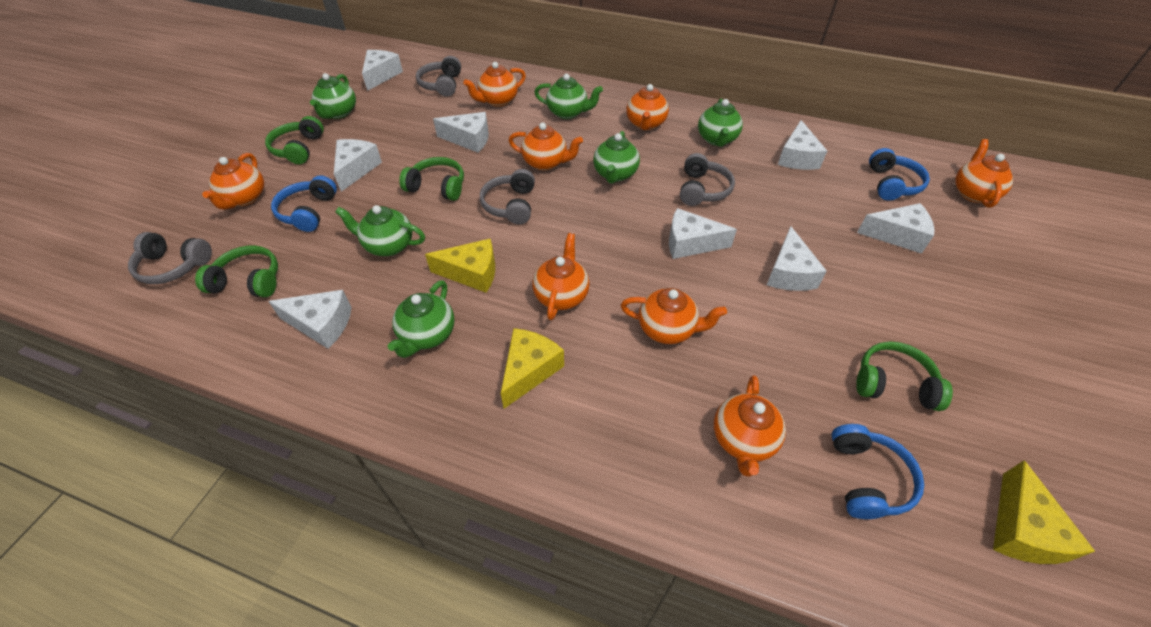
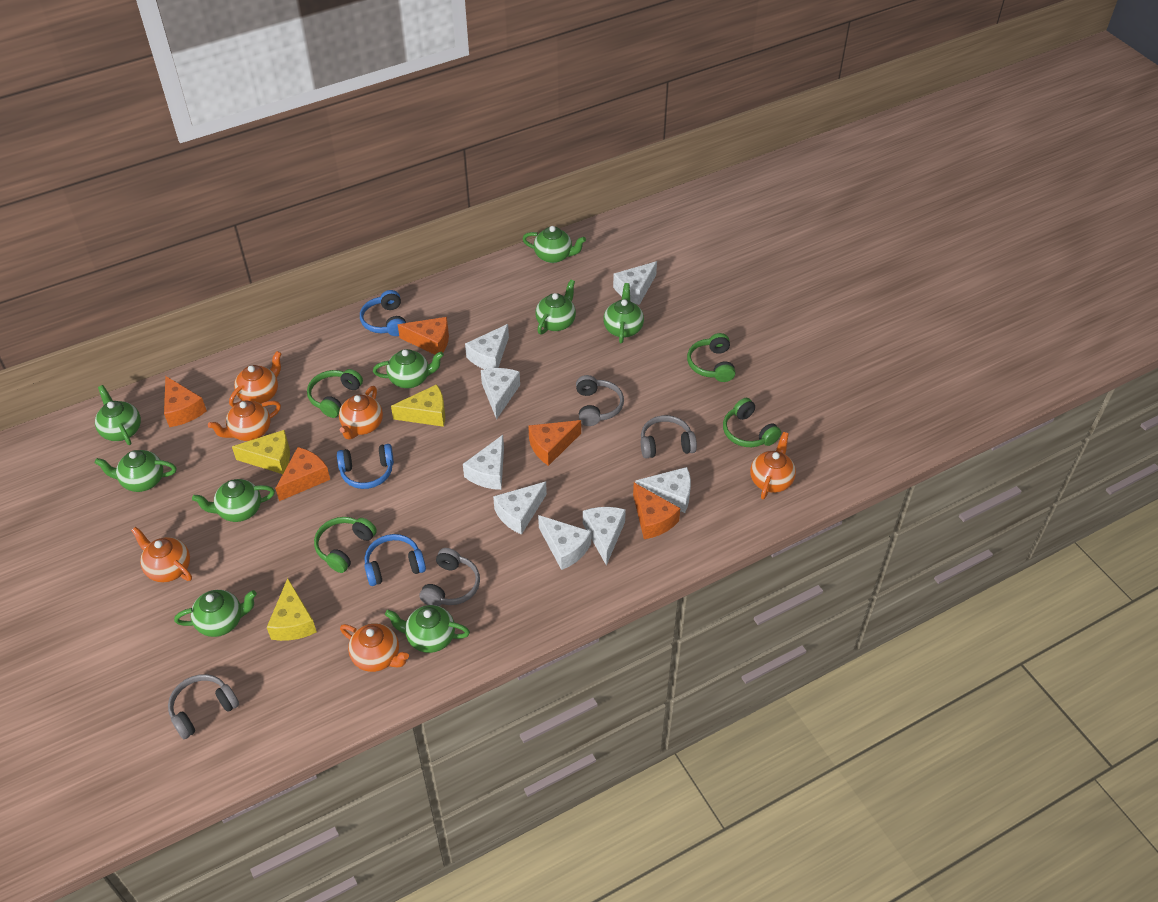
green teapot: [310,73,356,119] [335,205,425,256] [388,280,455,358] [534,74,603,119] [593,131,640,184] [698,98,743,147] = 6 -> [94,450,176,492] [95,385,141,445] [174,590,257,637] [192,479,275,522] [373,349,444,388] [385,605,470,653] [522,226,586,263] [535,280,576,335] [603,283,644,343] = 9
orange cheese: none = 0 -> [164,376,207,427] [275,447,330,501] [398,317,449,355] [528,420,581,466] [633,483,680,539] = 5
orange teapot: [202,153,264,210] [463,62,526,107] [509,123,583,170] [532,233,590,320] [621,288,727,344] [626,84,669,130] [714,375,786,477] [955,139,1013,208] = 8 -> [131,527,192,582] [208,401,281,441] [229,351,282,407] [339,386,383,440] [340,623,409,672] [750,432,796,499] = 6

